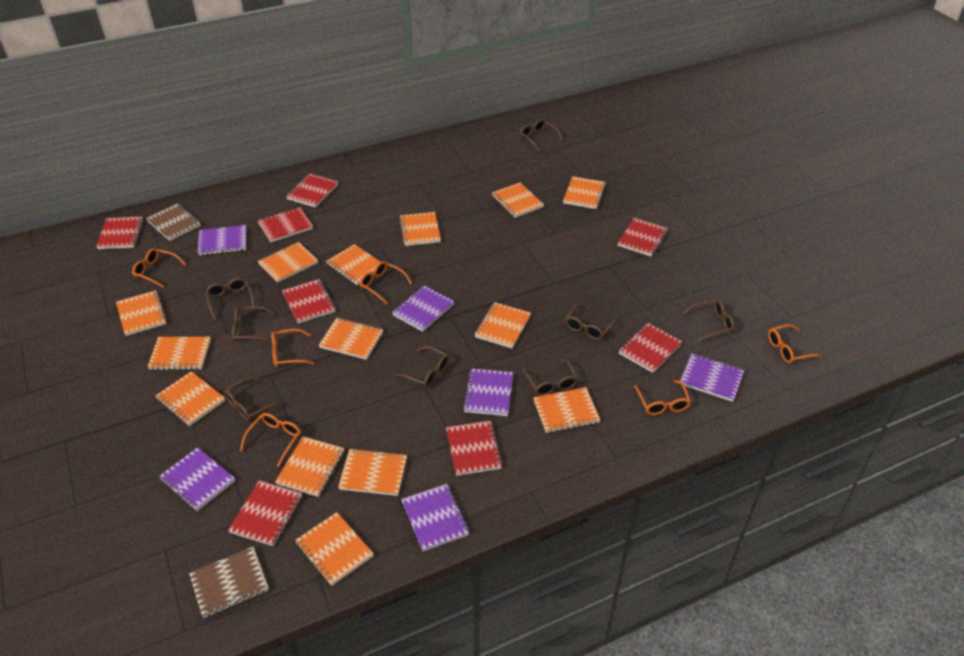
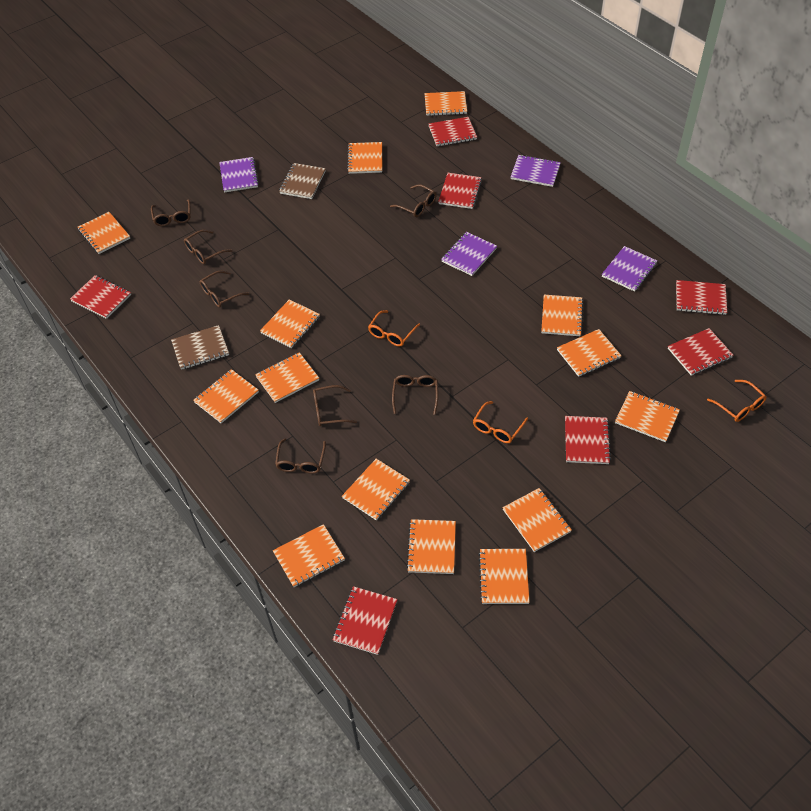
brown glasses: [205,278,255,320] [224,377,284,421] [232,306,275,342] [394,346,449,388] [520,119,563,151] [523,359,578,396] [565,304,617,340] [682,300,735,342] = 8 -> [151,200,191,226] [184,230,233,264] [200,271,250,307] [275,438,326,474] [313,385,357,426] [390,184,437,217] [392,375,438,415] = 7
orange glasses: [132,248,186,288] [240,413,301,467] [271,329,314,367] [360,261,412,304] [634,380,691,415] [768,324,822,363] = 6 -> [368,310,420,346] [473,401,528,443] [707,380,767,422] = 3
purple notebook: [159,447,235,511] [198,225,246,255] [392,286,455,332] [401,484,469,551] [463,369,514,416] [680,354,744,402] = 6 -> [219,157,259,193] [441,232,497,276] [511,155,561,187] [602,246,657,292] = 4
red notebook: [96,217,144,249] [228,480,302,546] [258,207,313,242] [282,279,336,324] [286,174,338,208] [446,421,503,476] [617,218,668,256] [619,323,682,373] = 8 -> [70,275,131,319] [333,586,398,655] [429,117,477,146] [438,173,482,209] [565,416,611,464] [668,328,734,376] [676,280,727,315] = 7

